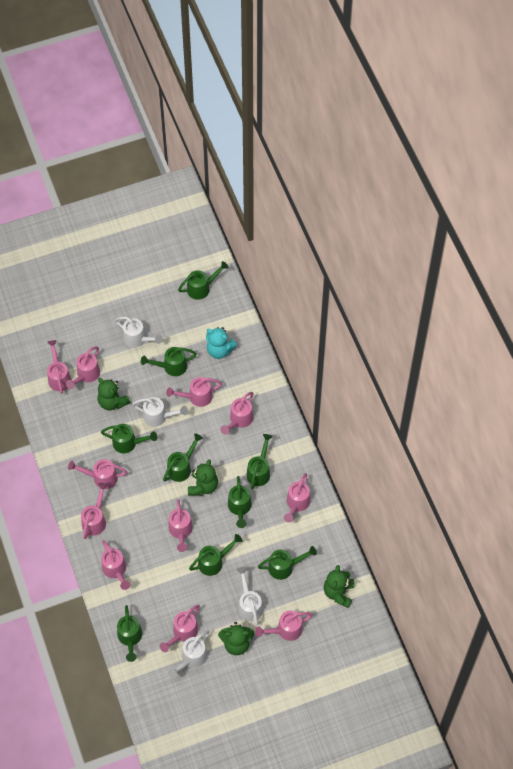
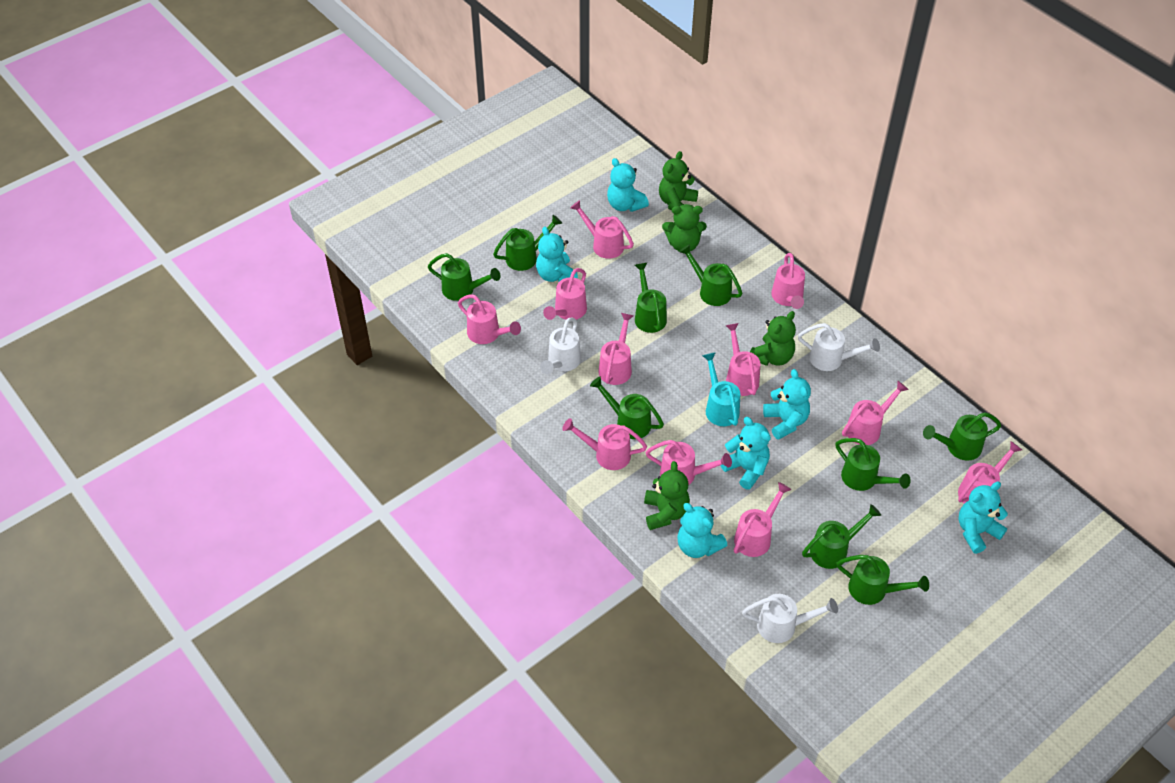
turquoise teddy bear: [206,327,237,359] = 1 -> [536,227,578,283] [607,158,649,212] [677,503,727,558] [720,417,771,490] [763,369,811,440] [958,481,1008,554] = 6
turquoise watering can: none = 0 -> [702,352,740,426] = 1
white watering can: [115,317,163,348] [132,397,188,427] [168,630,209,678] [237,567,263,626] = 4 -> [540,317,581,374] [742,594,838,643] [798,323,880,371] = 3

